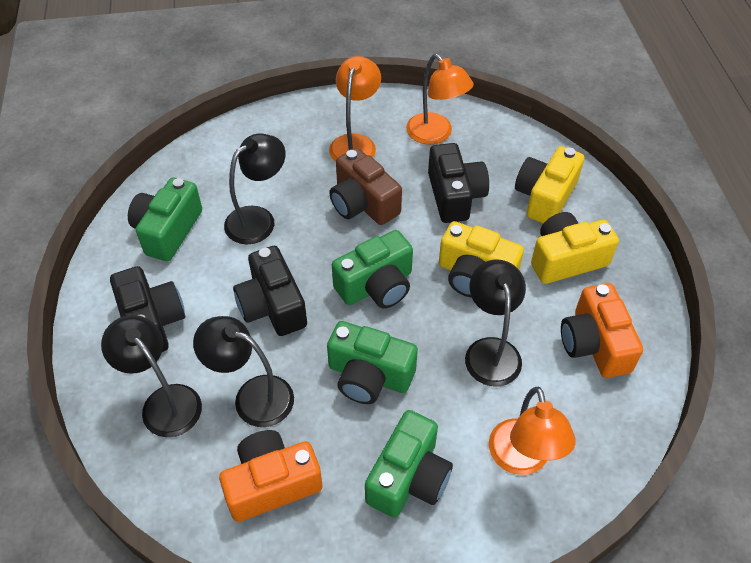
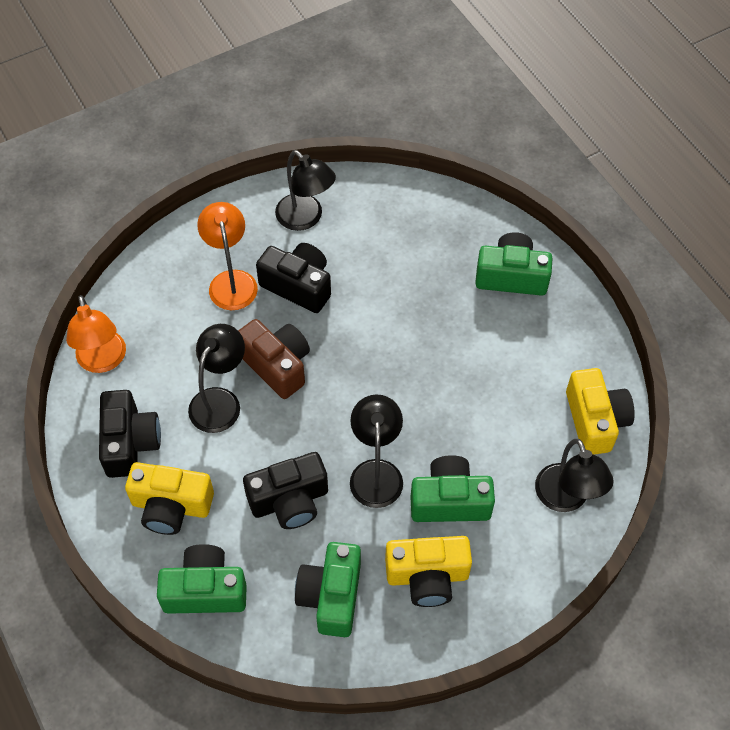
orange camera: [219,430,322,522] [561,283,643,378] = 2 -> none = 0
orange lamp: [329,56,381,162] [406,54,474,145] [489,387,576,475] = 3 -> [66,295,126,373] [197,202,258,310] = 2

